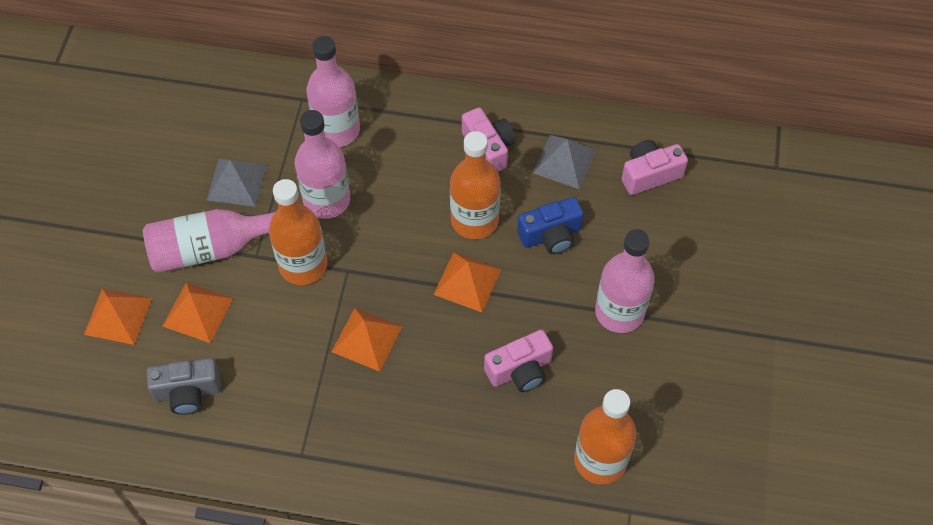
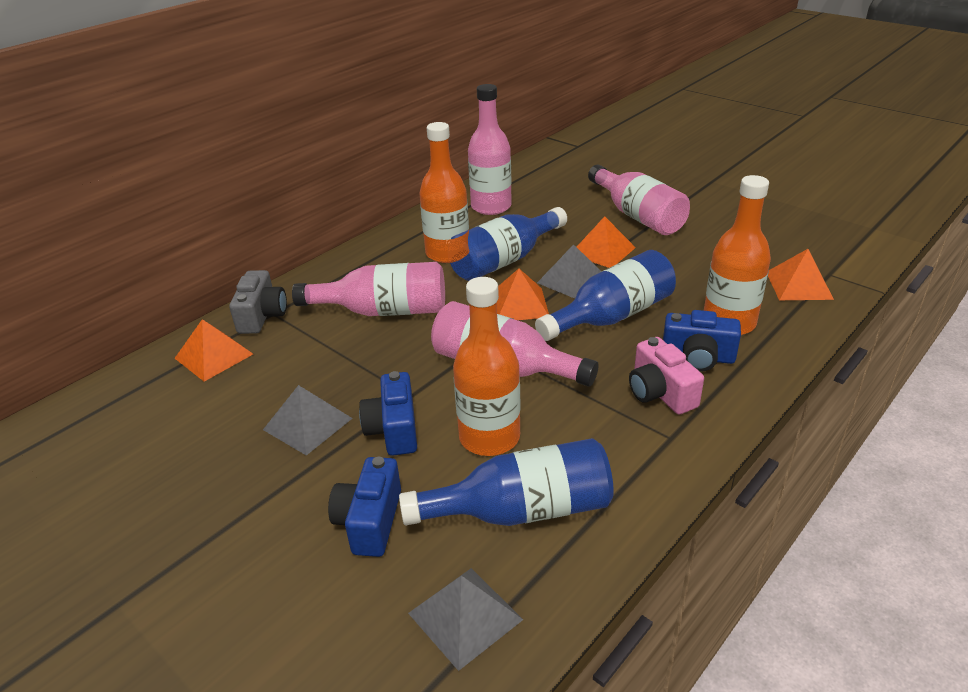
blue bottle: none = 0 -> [399,438,614,526] [448,207,567,281] [535,250,676,341] = 3
blue camera: [517,197,584,254] = 1 -> [328,457,401,557] [359,371,417,456] [663,310,741,372] = 3
grey pyramid: [207,159,267,207] [533,135,596,189] = 2 -> [263,385,353,455] [408,568,523,671] [537,244,601,299] = 3
pink camera: [462,107,515,172] [484,329,553,392] [621,140,688,195] = 3 -> [629,337,704,414] = 1

